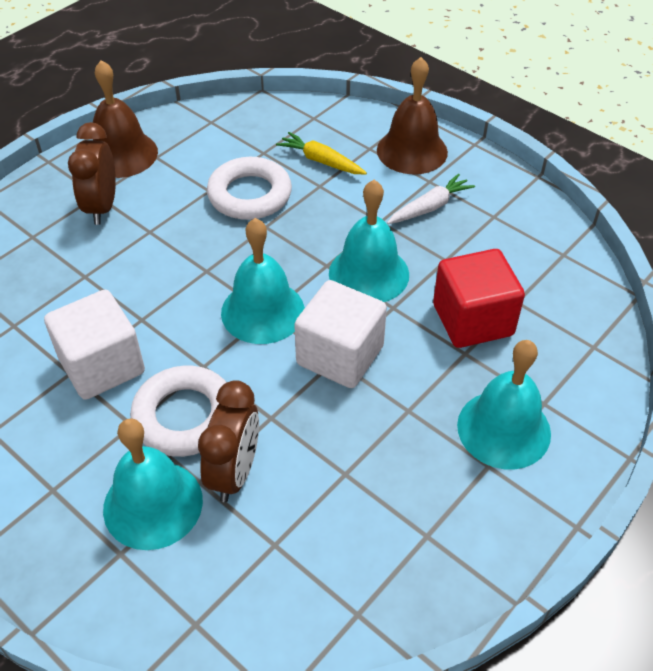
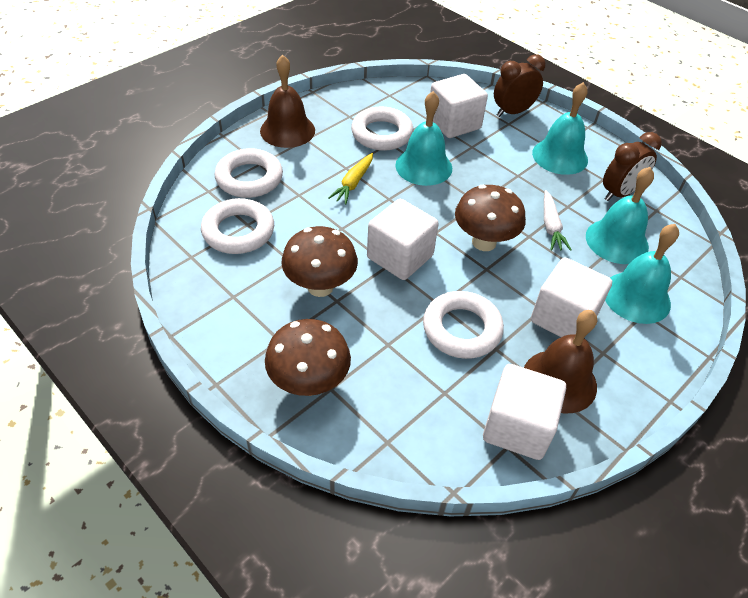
brown mushroom: none = 0 -> [265,319,351,396] [281,226,358,297] [455,185,526,251] = 3
red cube: [433,249,525,348] = 1 -> none = 0
white cube: [44,290,145,400] [294,280,387,388] = 2 -> [367,199,439,280] [430,74,488,138] [483,364,566,460] [531,258,612,337] = 4
white ring: [130,366,227,457] [207,157,292,220] = 2 -> [201,198,274,254] [215,148,283,198] [351,107,413,151] [423,291,504,359] = 4

